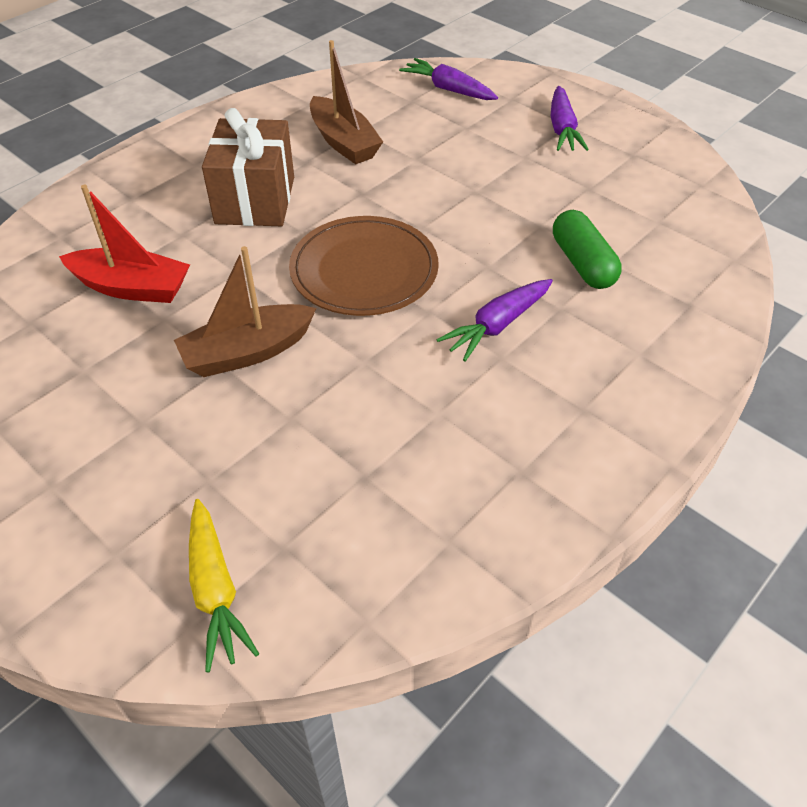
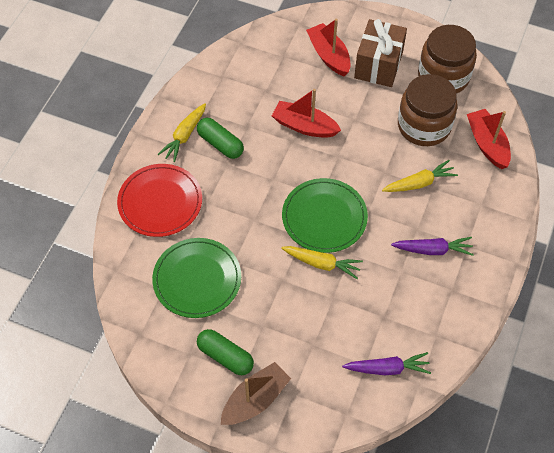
brown boat: [174,246,316,377] [310,40,383,164] = 2 -> [221,362,291,425] = 1
brown jar: none = 0 -> [398,74,458,146] [418,25,477,93] = 2
brown plate: [289,216,439,316] = 1 -> none = 0
green capsule: [553,210,622,289] = 1 -> [197,118,244,159] [197,329,254,375] = 2
green plate: none = 0 -> [152,238,241,318] [282,178,368,253] = 2
purple carrot: [399,58,498,100] [436,279,553,361] [551,86,589,151] = 3 -> [342,352,431,375] [391,237,474,256] = 2
red boat: [59,185,190,303] = 1 -> [272,89,341,138] [306,19,351,76] [467,109,511,169] = 3
red plate: none = 0 -> [117,164,202,237] = 1
yellow carrot: [189,499,259,672] = 1 -> [158,103,206,162] [281,246,363,279] [382,160,458,192] = 3

